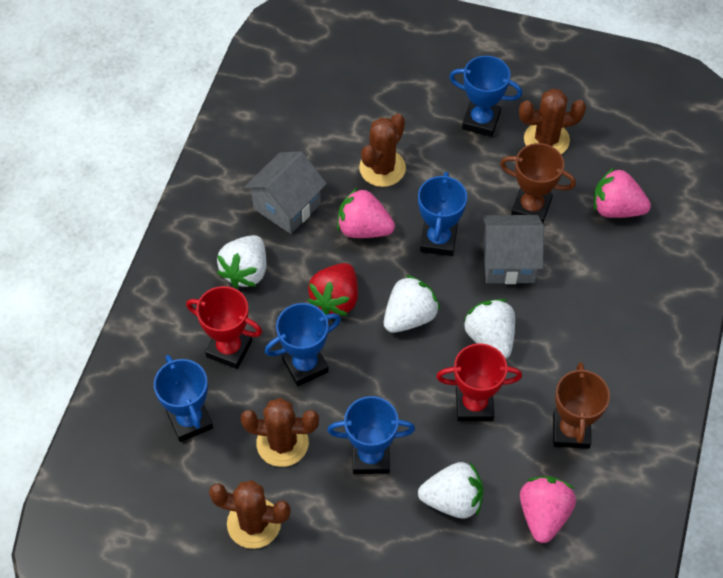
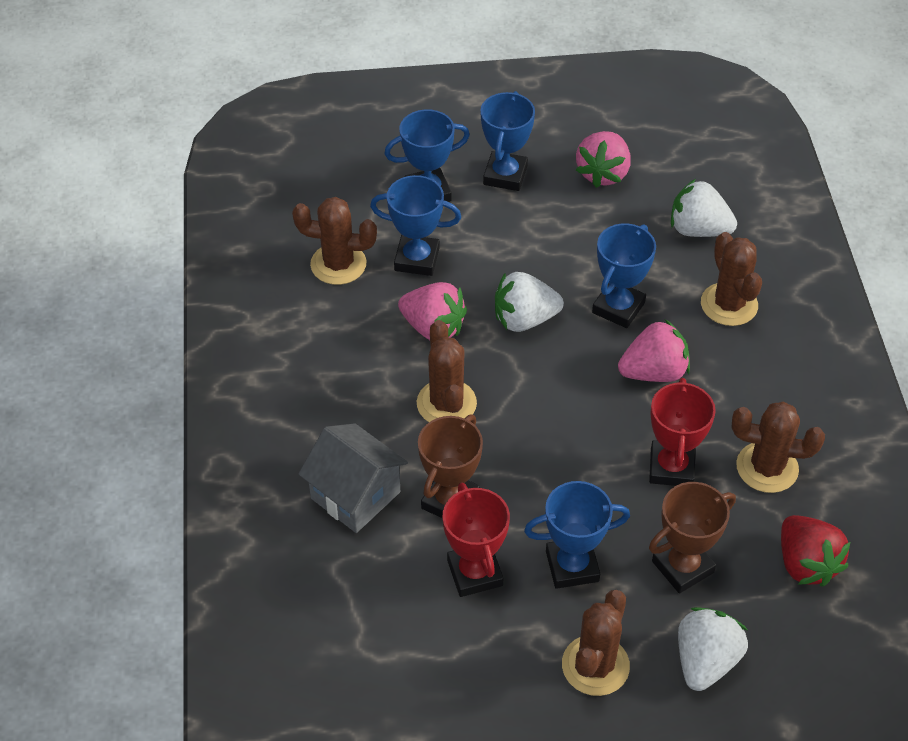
brown cactus: [209,480,291,549] [240,398,319,467] [359,114,406,187] [519,88,586,154] = 4 -> [292,197,377,285] [417,320,477,422] [562,590,630,696] [701,232,762,326] [731,401,825,493] = 5
grey house: [244,151,327,234] [482,215,544,284] = 2 -> [298,423,408,533] = 1
white strawberry: [217,235,266,288] [384,275,440,333] [418,462,484,519] [463,299,515,359] = 4 -> [495,272,564,332] [671,179,737,237] [678,607,748,691] = 3

